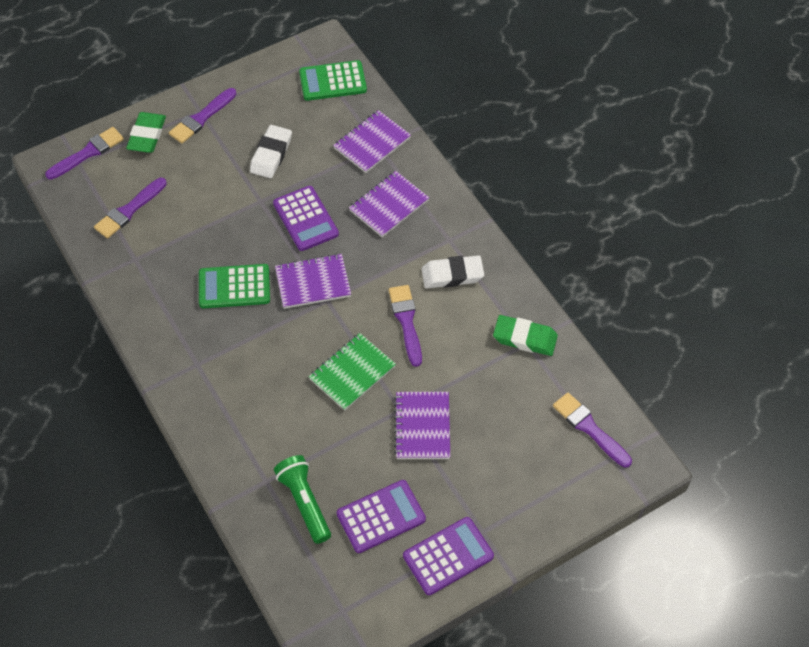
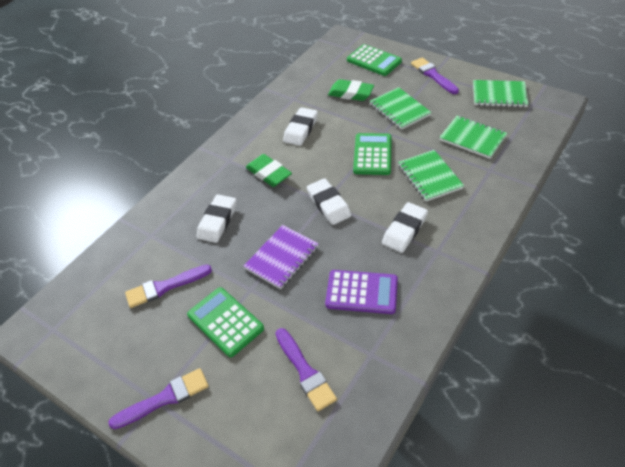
green calculator: [199,264,270,308] [299,60,367,101] = 2 -> [187,287,264,357] [347,44,402,76] [353,133,392,175] = 3
green flashlight: [274,455,331,544] = 1 -> none = 0
green notebook: [309,333,396,411] = 1 -> [370,87,431,130] [398,150,464,202] [439,116,507,159] [473,80,528,107] = 4
purple brush: [45,127,124,180] [94,178,167,239] [169,88,236,143] [389,285,422,367] [553,392,632,467] = 5 -> [108,368,209,429] [125,265,212,308] [276,328,337,411] [411,57,459,94] = 4
purple calculator: [273,186,339,251] [337,480,426,553] [403,517,494,595] = 3 -> [325,270,398,314] = 1
purple notebook: [275,254,351,309] [333,110,411,173] [349,171,429,238] [394,392,450,459] = 4 -> [244,225,319,289] = 1
white eraser: [250,125,292,178] [421,255,484,288] = 2 -> [197,195,236,243] [283,107,318,146] [307,178,351,225] [382,202,428,253] = 4

